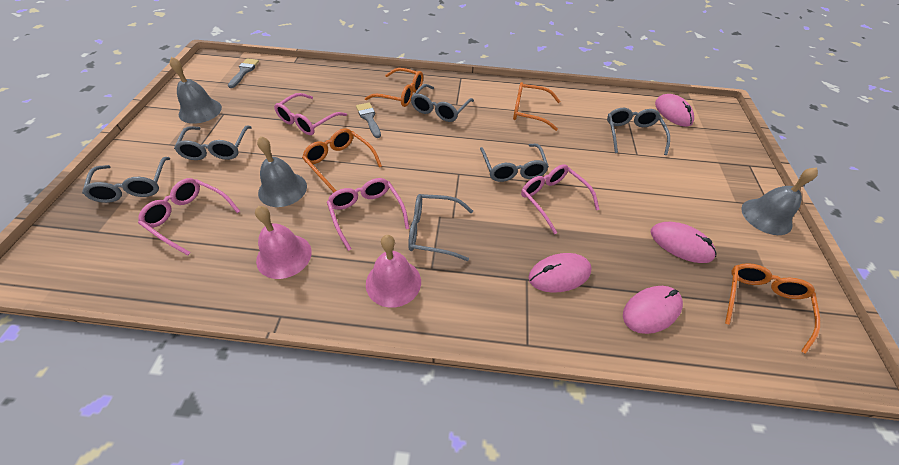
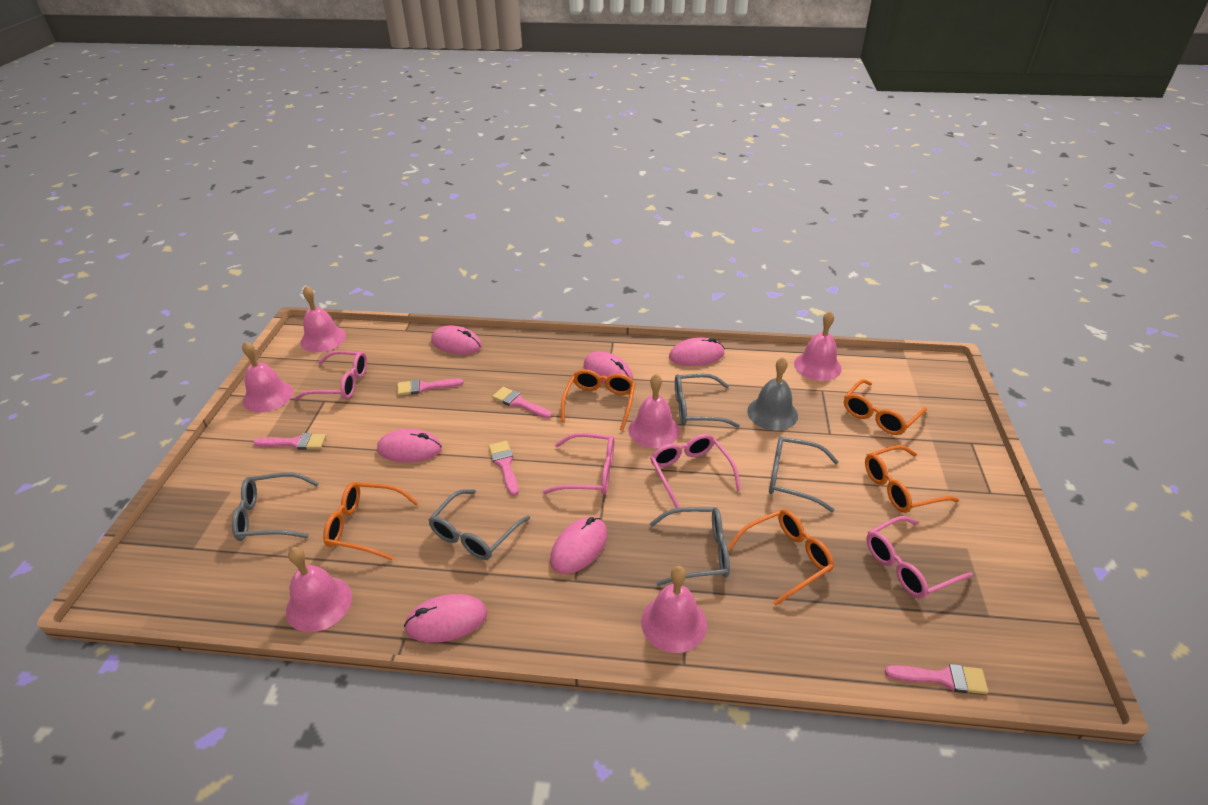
grey bell: [170,57,222,124] [257,136,307,207] [741,167,818,235] = 3 -> [747,357,798,431] = 1
grey brush: [228,58,259,88] [356,102,381,138] = 2 -> none = 0
grey glasses: [82,157,170,203] [174,126,252,160] [408,194,473,261] [411,84,474,122] [480,144,549,182] [607,108,670,155] = 6 -> [232,472,319,541] [428,489,530,560] [649,507,730,586] [675,374,740,428] [769,436,839,512] = 5
orange glasses: [302,128,382,192] [365,68,423,107] [513,82,560,131] [725,263,820,354] = 4 -> [323,482,419,560] [561,369,635,431] [728,509,834,606] [844,379,927,435] [865,445,959,513] = 5
pink bell: [255,206,312,279] [366,235,421,308] = 2 -> [242,341,293,412] [286,547,352,632] [300,286,346,353] [628,374,680,448] [641,566,707,653] [794,311,842,381] = 6
pink brush: none = 0 -> [253,433,326,450] [397,378,463,395] [489,441,519,496] [492,387,552,419] [885,664,988,694] = 5
pink mouse: [528,253,592,293] [623,286,683,334] [651,222,716,263] [655,94,694,127] = 4 -> [377,429,442,463] [404,594,487,643] [431,325,482,354] [550,517,607,574] [584,351,633,384] [669,337,725,366] = 6

